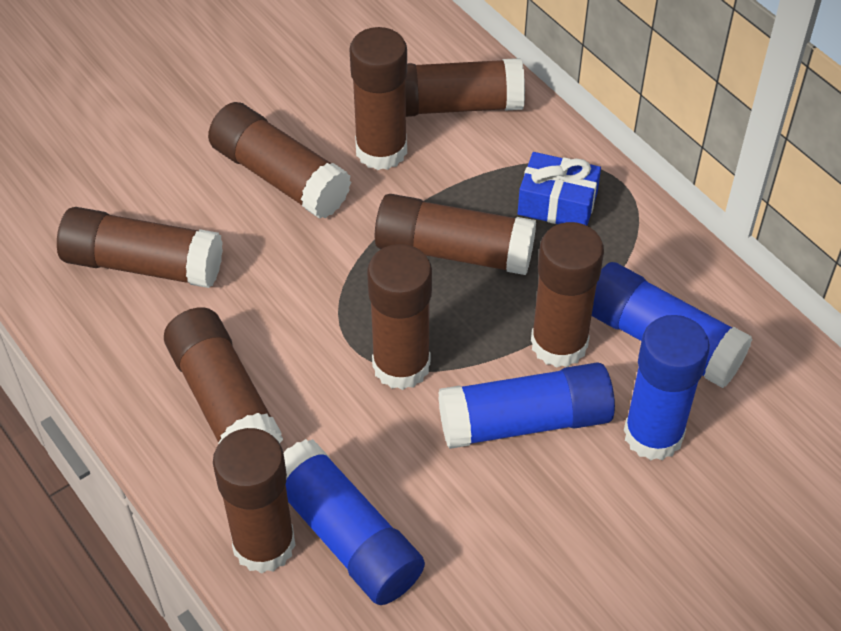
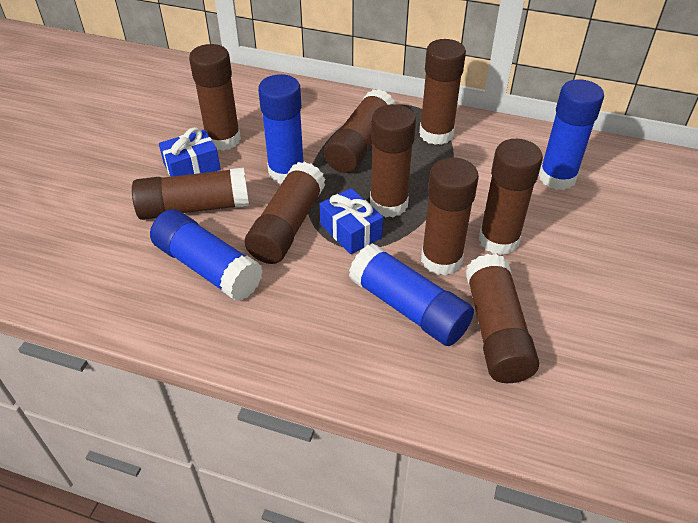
blue gift: [518,152,601,226] = 1 -> [159,127,220,177] [320,188,383,254] = 2

